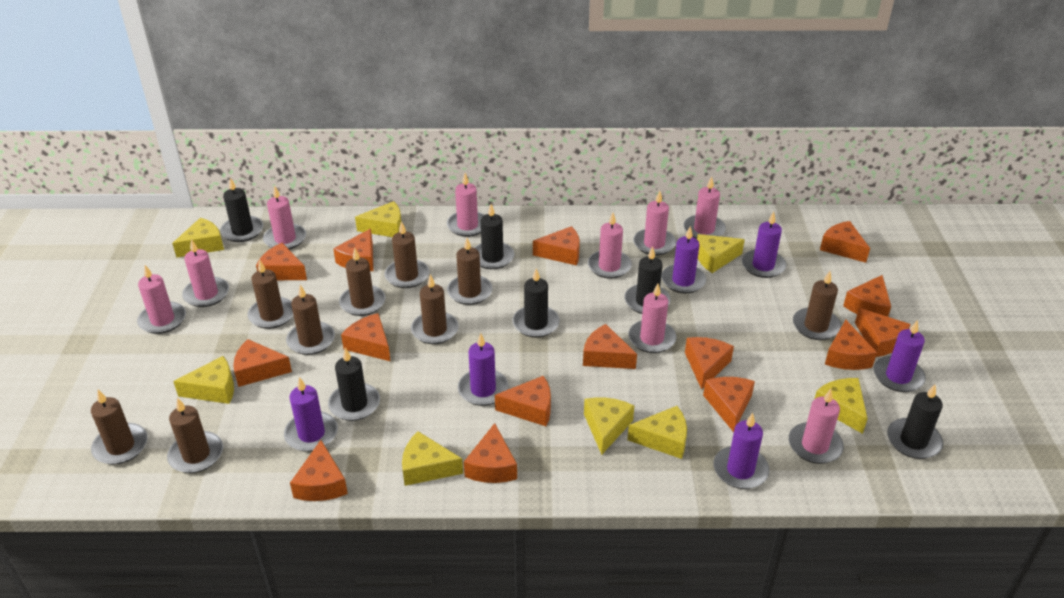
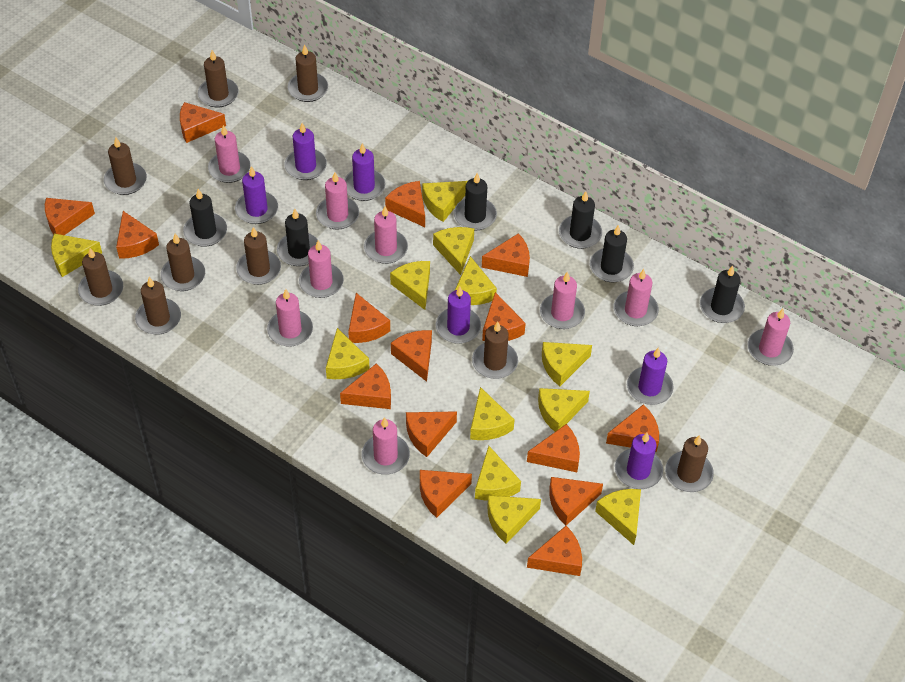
yellow cheese: [172,218,224,258] [173,356,234,404] [355,201,401,237] [402,431,463,486] [584,397,634,455] [627,406,687,459] [697,234,745,273] [815,378,868,434] = 8 -> [51,233,102,277] [326,328,370,379] [390,261,430,310] [422,181,468,222] [433,227,474,275] [455,256,497,305] [470,387,515,440] [475,446,521,500] [487,495,541,544] [538,388,590,432] [542,342,592,386] [595,489,641,545] = 12

